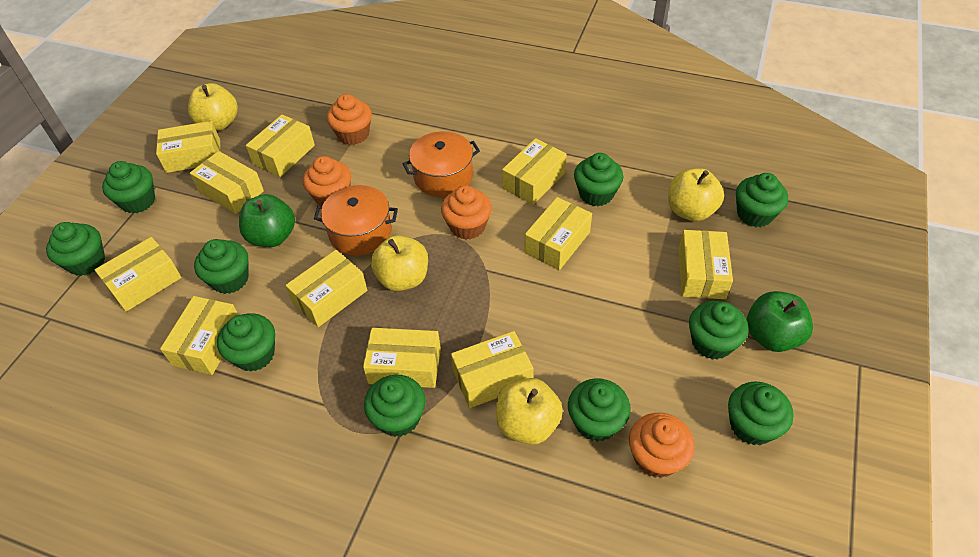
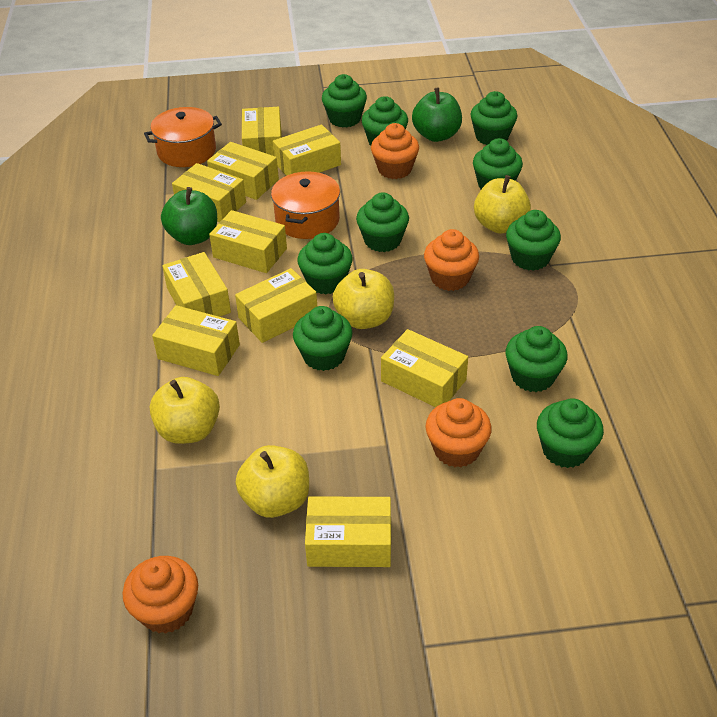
yellow box: [95,237,182,312] [156,121,220,173] [160,296,239,375] [190,151,264,214] [246,115,315,177] [285,250,367,327] [363,328,441,388] [451,331,533,408] [502,138,567,205] [525,197,592,270] [678,230,733,299] = 11 -> [152,305,240,376] [162,252,231,317] [172,163,246,222] [207,142,279,200] [209,210,287,273] [235,268,317,343] [242,107,282,156] [273,125,341,176] [305,497,391,567] [381,329,468,407] = 10

